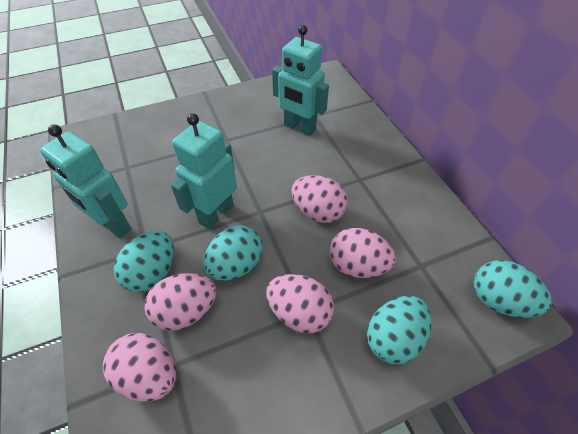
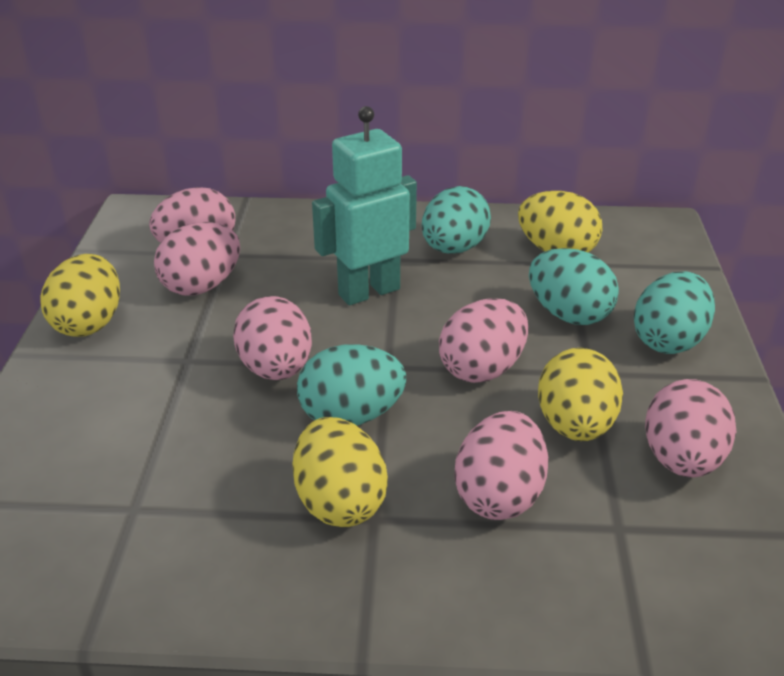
pink egg: [103,333,177,401] [145,273,217,331] [266,274,334,333] [292,175,348,223] [329,228,396,278] = 5 -> [149,187,236,243] [154,222,240,295] [233,296,312,380] [439,298,528,383] [455,411,548,520] [645,379,736,477] = 6
turquoise robot: [40,124,131,238] [171,113,237,229] [272,25,329,136] = 3 -> [312,106,417,305] = 1
yellow egg: none = 0 -> [40,254,120,337] [293,417,388,527] [518,191,602,253] [538,348,623,441] = 4

